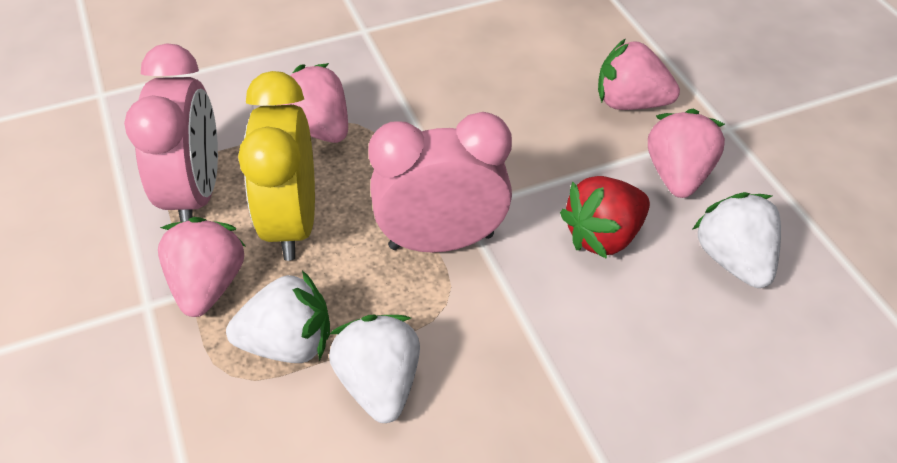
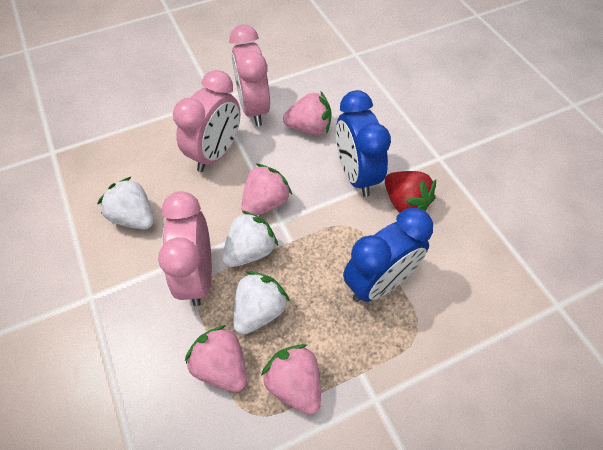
blue clock: none = 0 -> [336,90,391,197] [343,208,433,302] = 2
pink clock: [124,43,218,222] [368,112,512,253] = 2 -> [158,191,212,306] [173,70,240,172] [229,25,270,126] = 3
yellow clock: [238,71,315,261] = 1 -> none = 0

